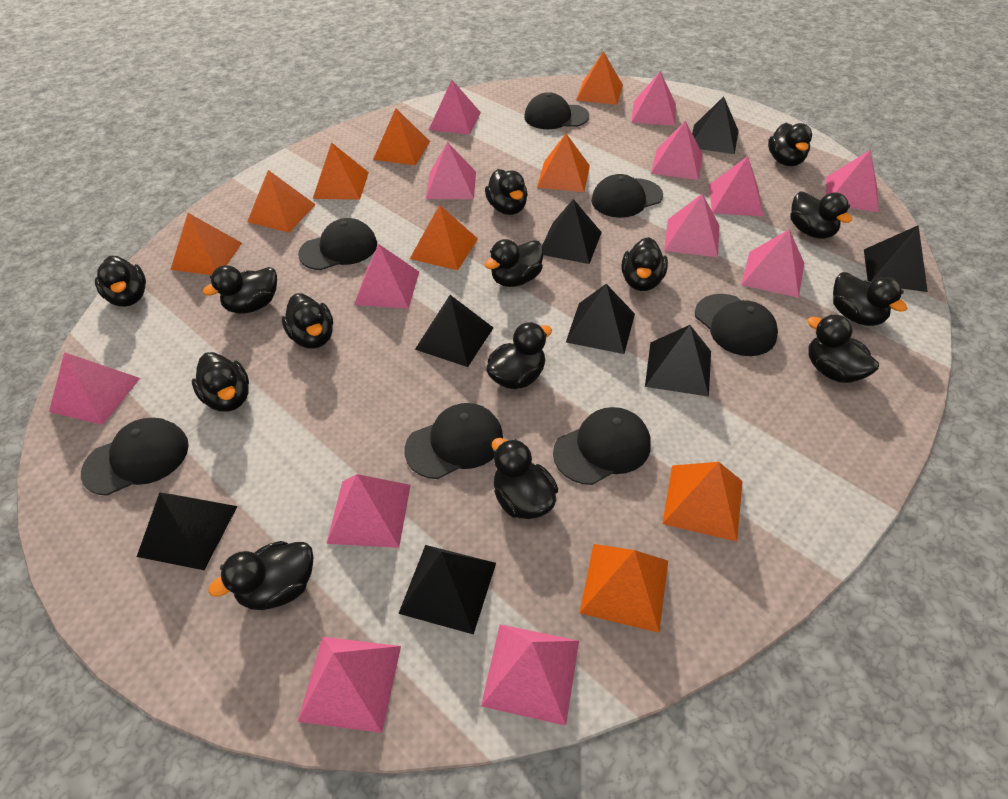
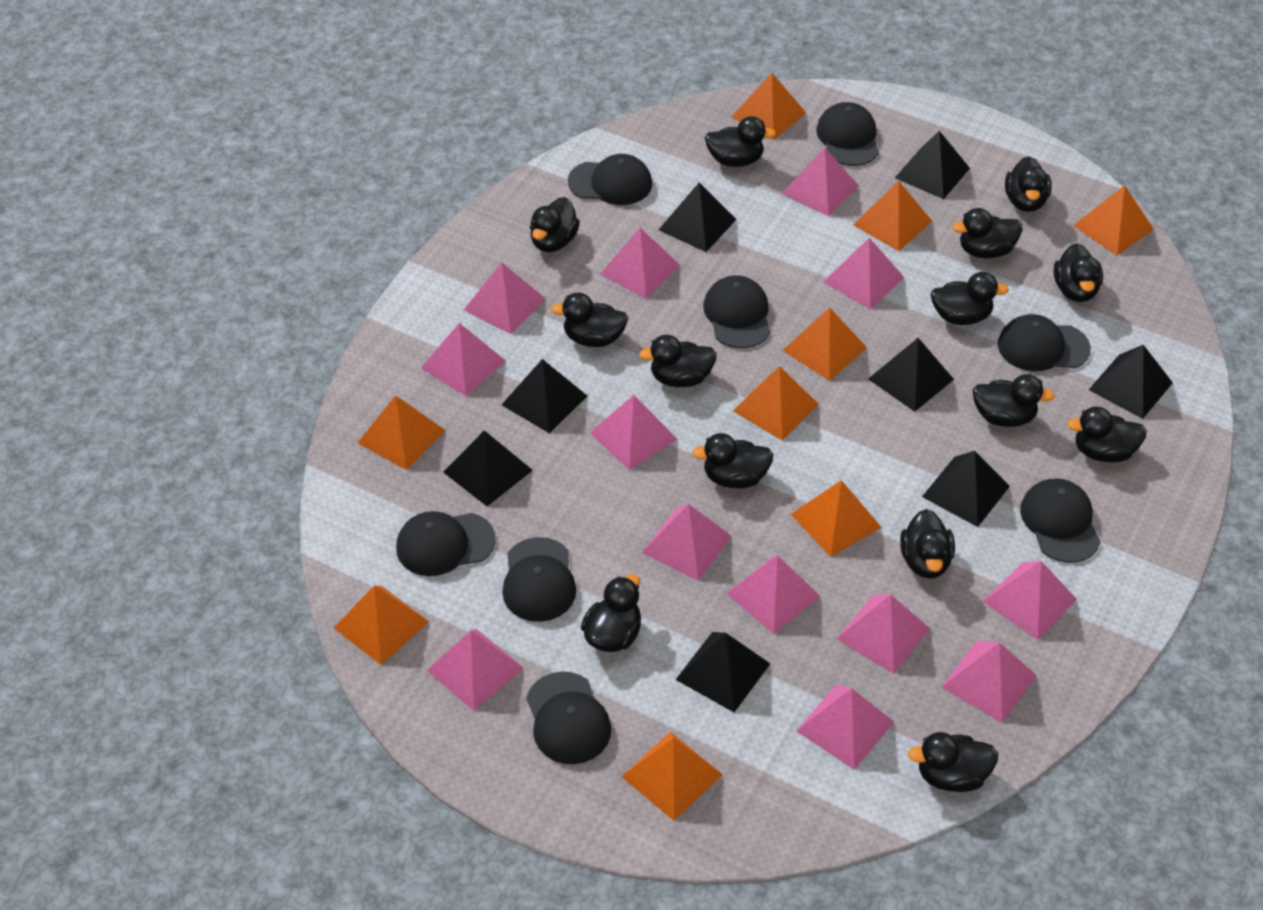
black cap: [81,418,189,496] [298,218,377,270] [404,403,503,479] [524,92,589,129] [553,407,651,485] [591,174,663,218] [695,294,778,356] = 7 -> [396,511,496,576] [502,537,576,622] [526,671,611,764] [568,154,652,205] [703,275,770,348] [816,102,879,166] [998,314,1091,371] [1020,479,1101,563] = 8

